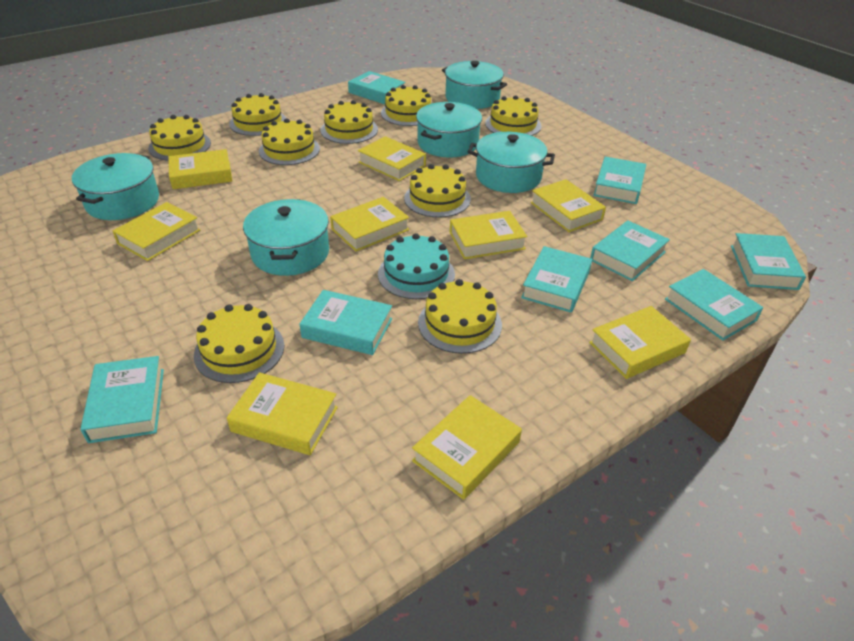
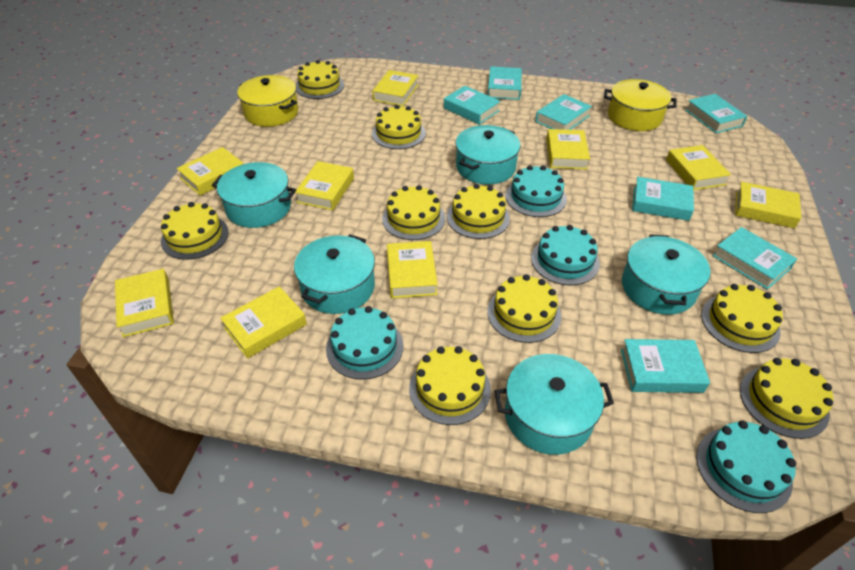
turquoise book: [80,356,164,443] [299,290,392,355] [348,71,406,104] [521,246,592,313] [590,220,670,281] [593,157,646,204] [665,269,764,341] [731,233,806,290] = 8 -> [444,86,501,125] [488,66,522,100] [535,94,592,130] [621,339,710,393] [632,177,694,221] [685,94,748,133] [712,227,797,290] = 7
turquoise cake: [378,233,455,299] = 1 -> [326,306,403,379] [505,165,567,217] [531,225,600,286] [696,421,796,513] = 4
yellow pot: none = 0 -> [237,75,298,127] [604,79,677,131] = 2

